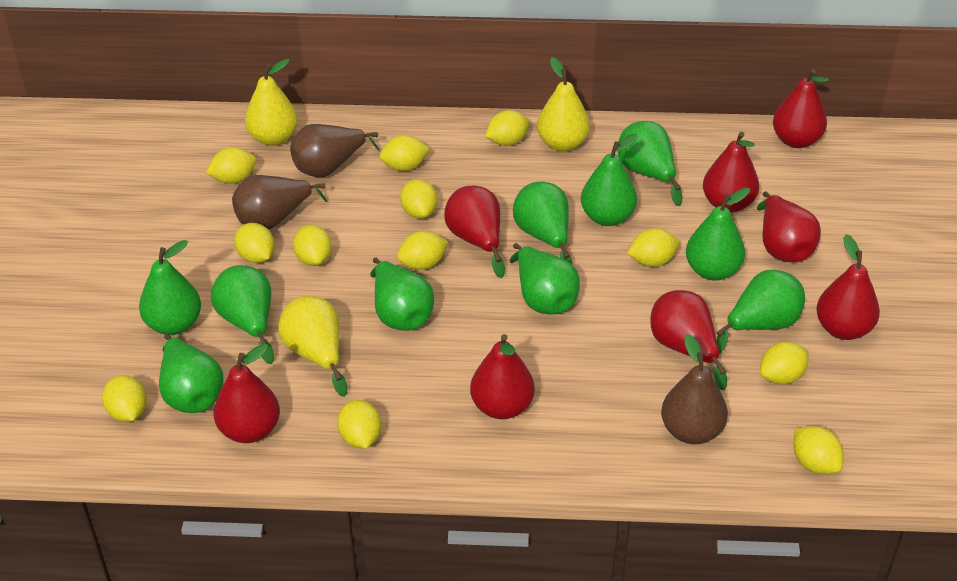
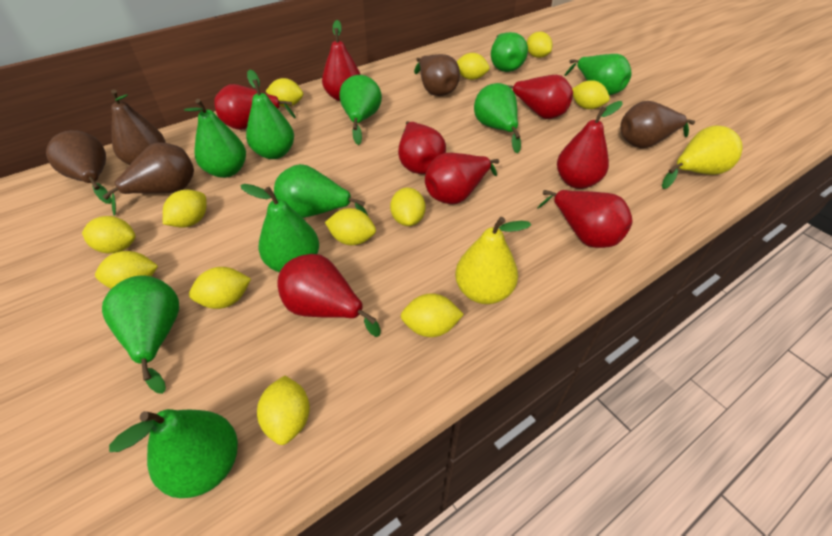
brown pear: [232,175,327,230] [290,124,379,177] [661,334,728,444] = 3 -> [46,130,112,204] [102,142,194,216] [111,89,166,165] [414,54,460,96] [620,101,695,148] = 5
yellow pear: [245,59,298,146] [278,296,347,397] [537,57,590,152] = 3 -> [455,217,531,304] [662,125,743,189] = 2

